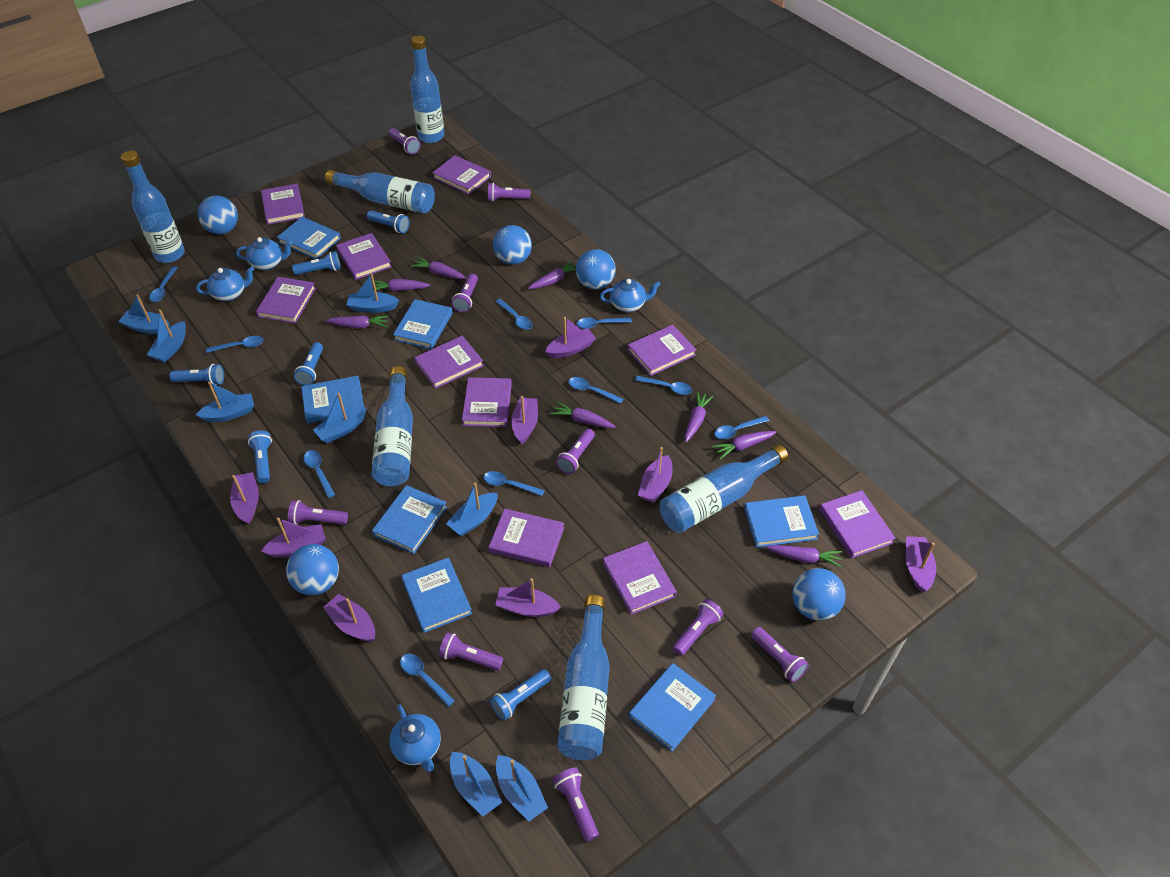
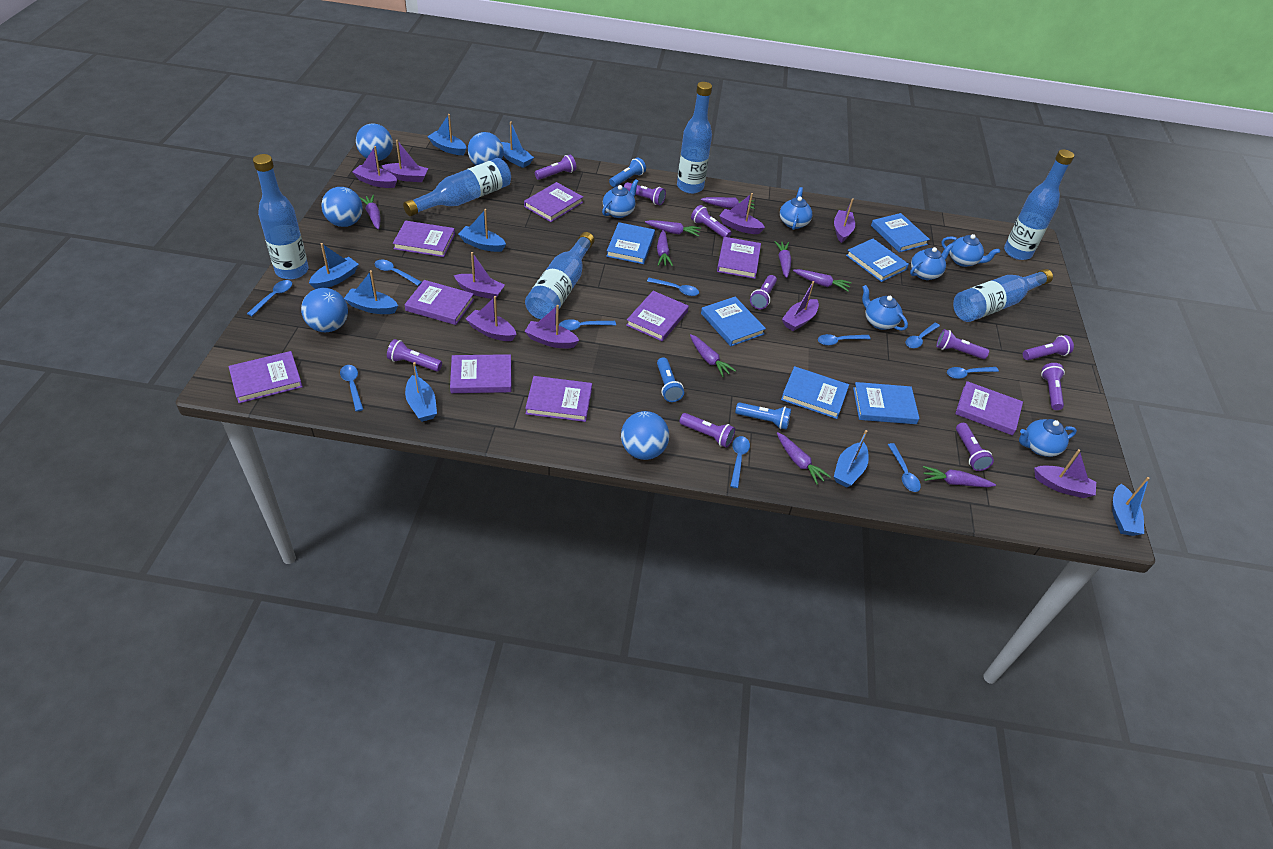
blue book: [277,217,341,259] [301,376,364,424] [372,485,447,554] [393,299,453,349] [401,557,472,633] [629,663,716,752] [744,495,819,547] = 7 -> [606,222,655,264] [701,297,766,346] [781,366,849,419] [846,239,909,282] [853,382,920,424] [871,213,930,253] = 6
blue flashlight: [170,364,224,385] [248,431,272,484] [292,251,341,275] [294,342,323,385] [367,210,410,233] [490,669,551,721] = 6 -> [609,157,646,187] [657,357,684,402] [735,402,791,430] = 3
blue teapot: [196,266,254,301] [236,237,292,270] [389,704,441,772] [600,279,660,312] = 4 -> [602,179,639,218] [780,187,812,230] [862,285,908,331] [910,243,953,280] [941,234,1000,267] [1019,419,1077,457] = 6
purple boat: [230,472,259,524] [261,517,325,558] [323,594,375,642] [495,578,561,617] [511,396,538,445] [545,317,596,358] [638,447,673,503] [906,536,936,592] = 8 -> [352,146,397,188] [382,140,429,182] [454,252,505,299] [466,296,517,341] [524,305,579,349] [719,193,765,234] [782,281,819,331] [834,198,855,243] [1034,449,1096,498] = 9
purple book: [256,277,316,323] [261,184,305,225] [336,233,392,280] [414,336,484,389] [432,155,491,195] [462,377,512,427] [489,508,564,567] [603,541,677,615] [628,325,696,376] [819,490,896,558] = 10 -> [228,351,303,403] [393,221,455,257] [405,280,474,325] [450,354,512,393] [524,182,583,222] [525,376,592,422] [626,291,689,342] [717,237,761,279] [955,381,1023,435] = 9
purple carrot: [326,315,389,328] [371,279,430,292] [410,257,466,279] [528,260,577,289] [550,402,616,428] [685,392,714,442] [712,431,776,459] [766,545,842,567] = 8 -> [360,195,381,229] [645,220,701,237] [657,230,673,266] [690,334,736,377] [701,197,755,209] [774,241,791,278] [777,432,831,485] [793,269,852,292] [923,466,996,487] = 9
purple flashlight: [288,500,348,524] [389,128,421,154] [439,632,503,670] [452,274,478,312] [488,183,530,202] [553,767,599,842] [556,429,595,474] [672,599,724,656] [751,627,809,682] = 9 -> [387,339,442,372] [535,154,576,180] [624,182,666,205] [679,413,735,448] [691,205,732,238] [750,275,777,309] [936,329,989,359] [956,423,994,471] [1023,335,1074,360] [1041,363,1065,410] = 10

